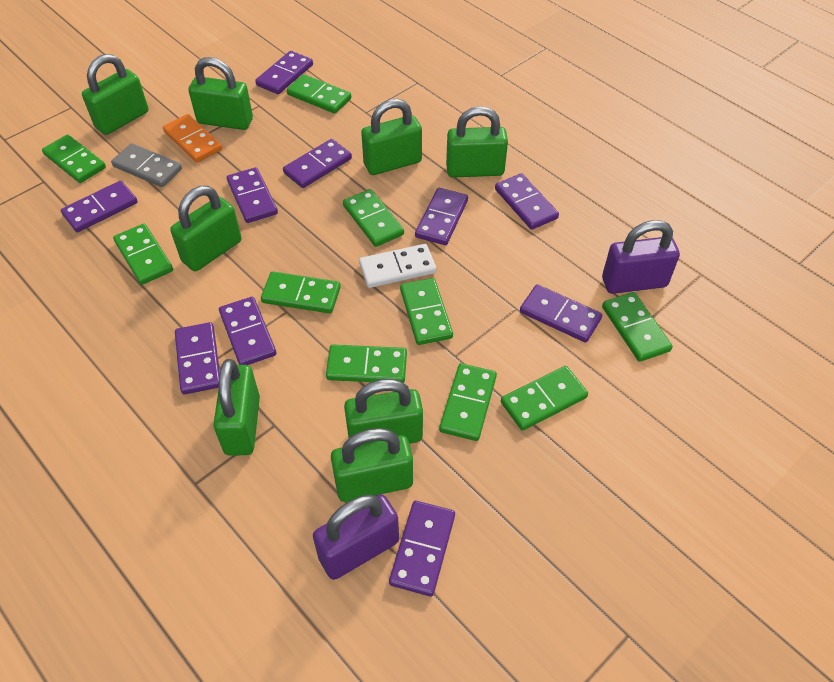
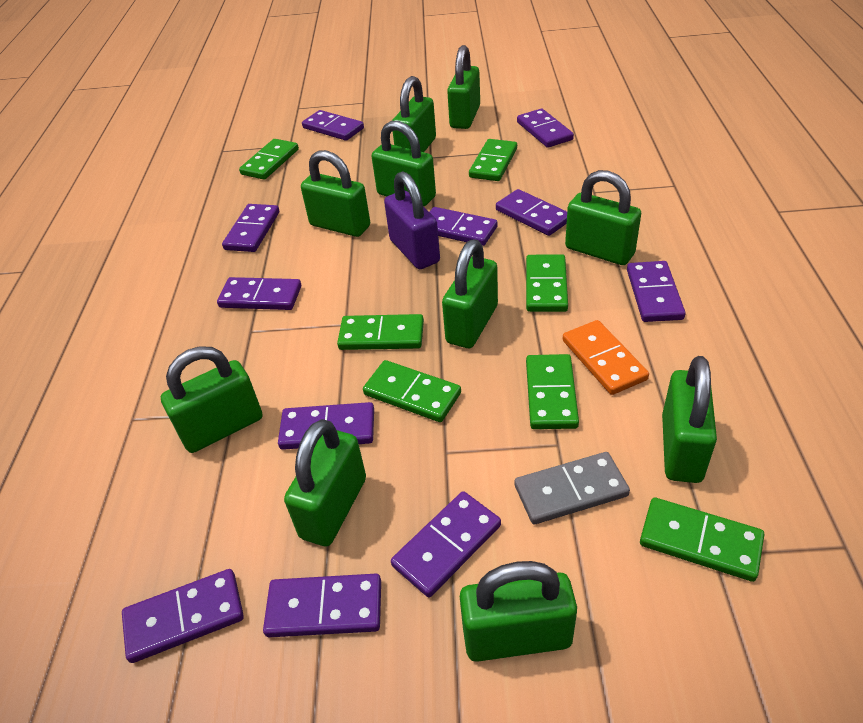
green domino: [42,134,106,183] [113,224,173,285] [261,272,341,313] [287,74,351,114] [326,345,407,383] [343,189,404,247] [400,278,453,345] [439,363,497,441] [501,366,588,431] [602,292,673,362] = 10 -> [239,139,299,180] [337,314,424,350] [363,360,461,422] [469,139,517,181] [526,254,568,312] [526,354,579,429] [640,497,764,582] = 7
green padlock: [82,54,148,135] [170,186,241,271] [188,57,253,130] [213,359,260,456] [331,428,413,502] [344,379,423,444] [361,99,422,175] [446,106,508,178] = 8 -> [161,346,262,453] [284,419,366,546] [301,150,370,237] [371,121,436,206] [392,76,436,152] [442,239,498,348] [447,45,480,129] [460,561,577,662] [565,170,641,265] [662,356,717,483] = 10
purple domino: [61,181,138,232] [175,322,220,395] [219,297,276,365] [227,167,278,223] [255,51,313,94] [283,139,352,188] [389,501,455,597] [415,188,468,245] [495,173,559,230] [520,284,602,343] = 10 -> [122,569,244,663] [217,277,301,310] [222,204,279,252] [263,574,381,637] [278,402,374,450] [302,110,364,141] [391,491,501,597] [430,207,498,246] [496,189,567,236] [517,109,574,148] [627,261,686,322] = 11
purple padlock: [313,494,399,580] [602,220,680,294] = 2 -> [384,171,440,269] = 1
white domino: [359,244,436,288] = 1 -> none = 0

